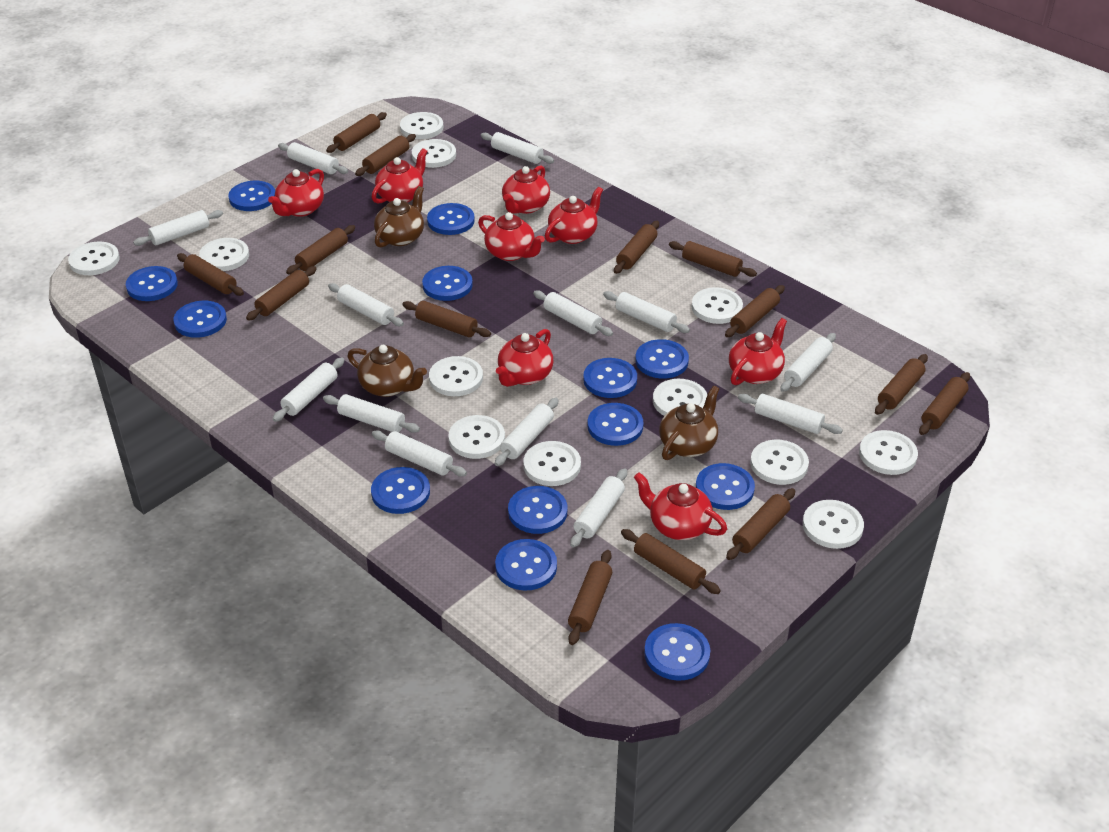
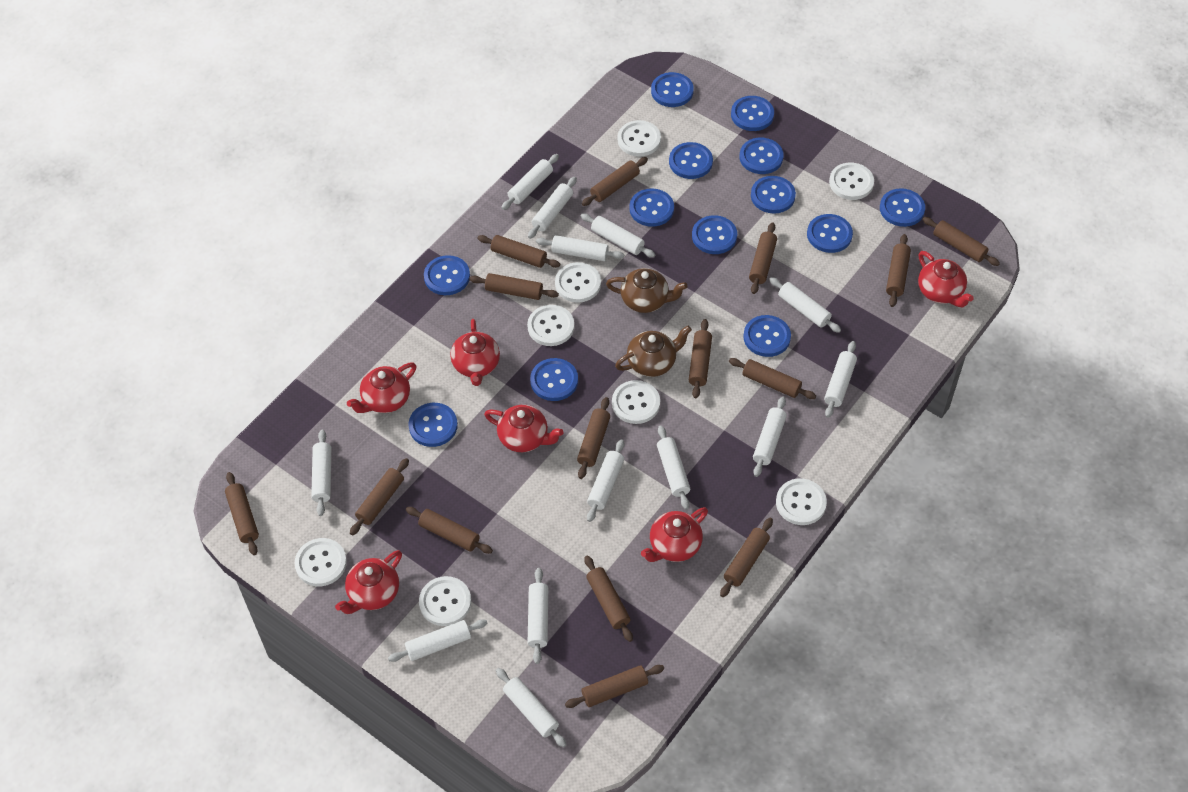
brown rolling pin: [177,253,244,296] [246,266,317,321] [286,225,355,274] [326,112,387,153] [355,134,416,176] [402,301,491,337] [568,550,612,645] [614,221,659,274] [621,529,721,594] [669,241,757,277] [725,285,785,337] [726,488,795,560] [875,354,928,415] [919,372,970,435] = 14 -> [225,472,259,555] [350,458,409,536] [406,507,493,554] [469,273,559,300] [477,235,560,268] [565,665,664,708] [577,397,610,479] [582,157,648,206] [584,555,633,642] [689,319,712,398] [720,518,773,597] [729,358,816,399] [749,222,777,294] [886,234,911,307] [923,217,1000,266] = 15
brown teapot: [347,345,427,397] [374,186,424,248] [659,385,719,460] = 3 -> [606,268,687,313] [615,326,692,377] = 2
red teapot: [268,169,324,217] [371,148,428,204] [478,212,545,261] [496,329,553,387] [502,165,550,214] [545,187,603,244] [634,472,727,540] [729,318,787,385] = 8 -> [335,550,402,614] [347,363,417,413] [450,319,500,386] [484,405,563,452] [641,507,708,562] [918,251,974,308] = 6
white button: [68,242,120,275] [199,238,249,271] [400,112,444,139] [412,139,456,168] [429,356,483,396] [448,415,505,459] [523,441,581,486] [653,379,707,416] [692,287,743,324] [750,440,809,485] [803,500,864,549] [859,430,918,475] = 12 -> [294,538,347,586] [419,576,471,626] [527,305,574,346] [555,262,601,303] [612,380,660,424] [618,120,661,157] [776,478,827,525] [829,163,874,200] = 8

